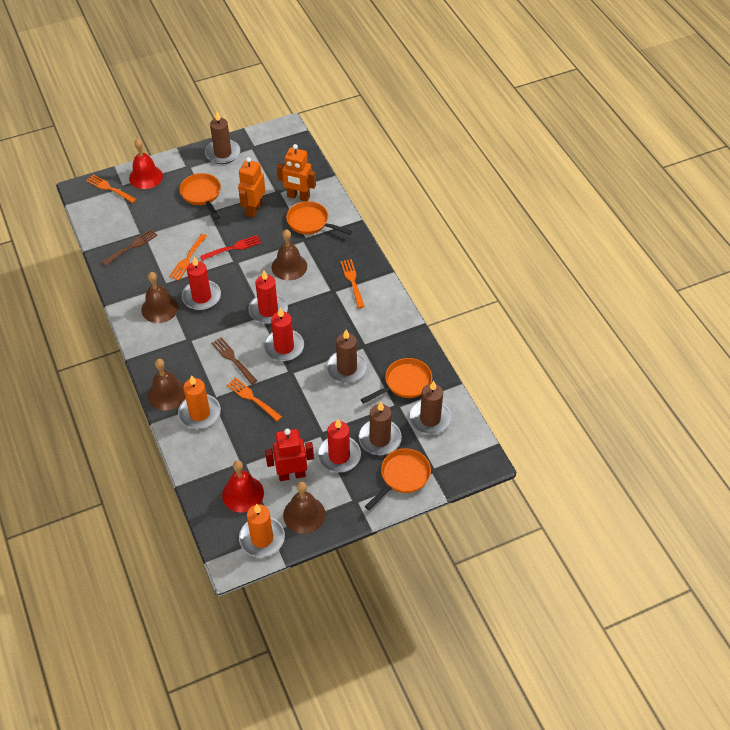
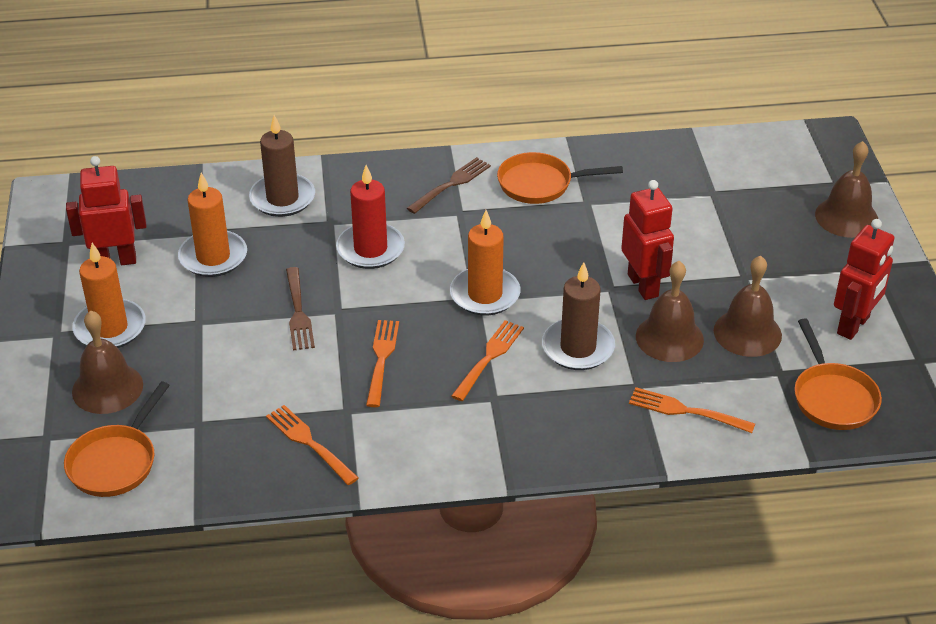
brown candle: [205,111,240,164] [326,330,368,383] [359,402,402,455] [409,381,452,435] = 4 -> [249,115,315,217] [542,262,615,370] = 2
orange candle: [178,375,221,429] [239,504,285,557] = 2 -> [72,243,146,348] [178,173,247,277] [450,210,520,316] = 3
orange pan: [179,173,221,220] [286,201,352,235] [361,358,432,404] [365,448,431,510] = 4 -> [64,381,170,497] [497,152,623,204] [794,318,882,430] = 3
orange robot: [238,157,265,218] [277,144,316,201] = 2 -> none = 0
red bell: [129,139,163,189] [222,460,264,513] = 2 -> none = 0
red candle: [182,257,221,310] [248,271,288,324] [264,308,304,361] [317,419,361,473] = 4 -> [336,165,405,269] = 1
red fork: [200,235,261,261] = 1 -> none = 0
red robot: [265,429,314,481] = 1 -> [66,156,146,265] [621,180,674,300] [834,219,894,340] = 3

